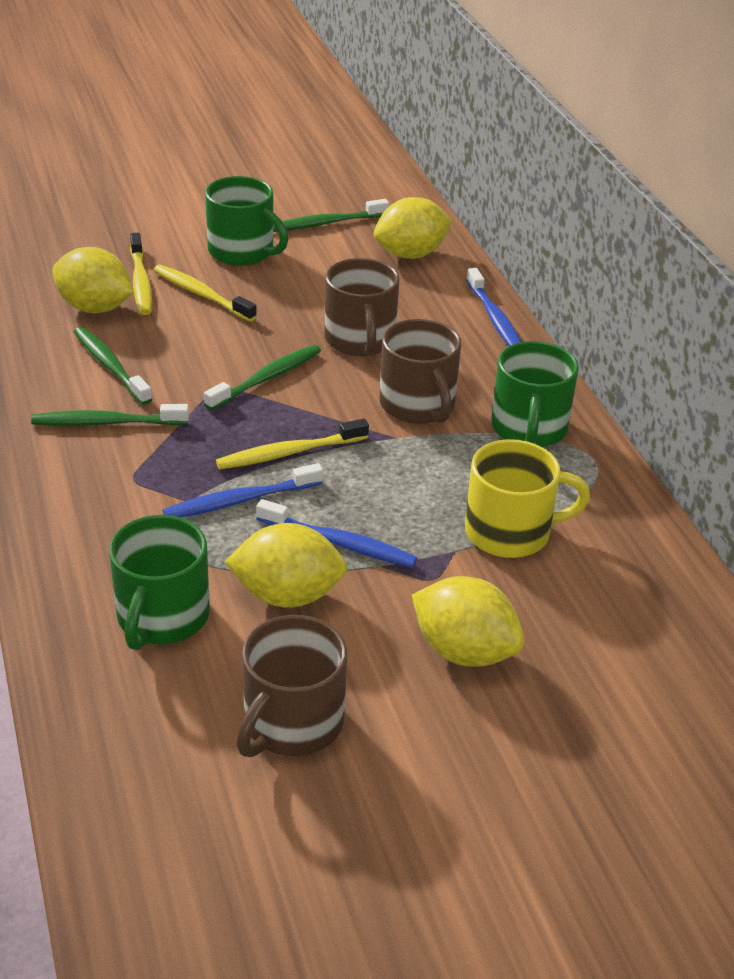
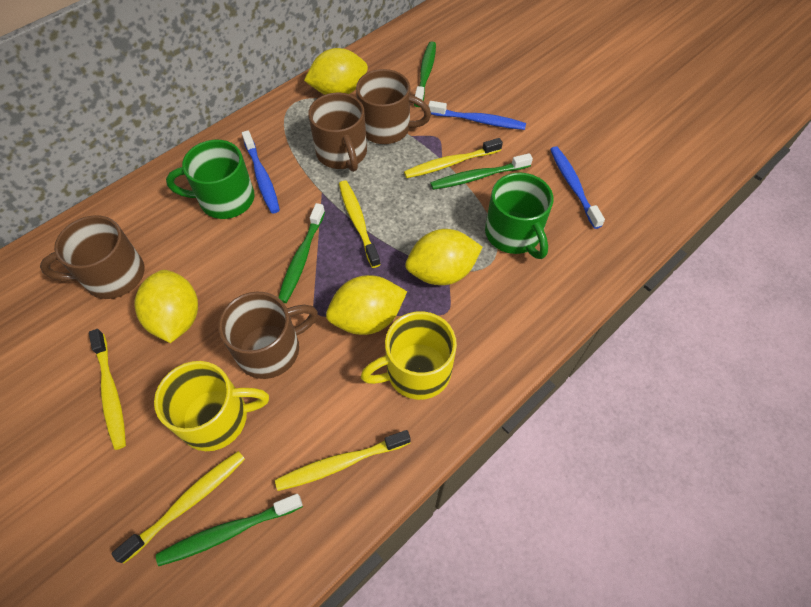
brown mug: [236,615,347,757] [324,258,399,356] [379,319,461,424] = 3 -> [40,215,145,299] [219,292,318,379] [308,93,367,172] [356,69,431,144] = 4
green mug: [109,515,210,650] [205,176,288,266] [491,341,579,447] = 3 -> [166,140,255,219] [485,173,553,259] = 2
yellow mug: [465,439,590,558] = 1 -> [154,361,269,451] [361,311,457,400] = 2
yellow toothbrush: [130,233,152,315] [154,265,257,322] [216,419,369,470] = 3 -> [89,329,126,450] [111,451,245,564] [275,430,411,491] [339,181,381,268] [404,138,503,178] = 5

